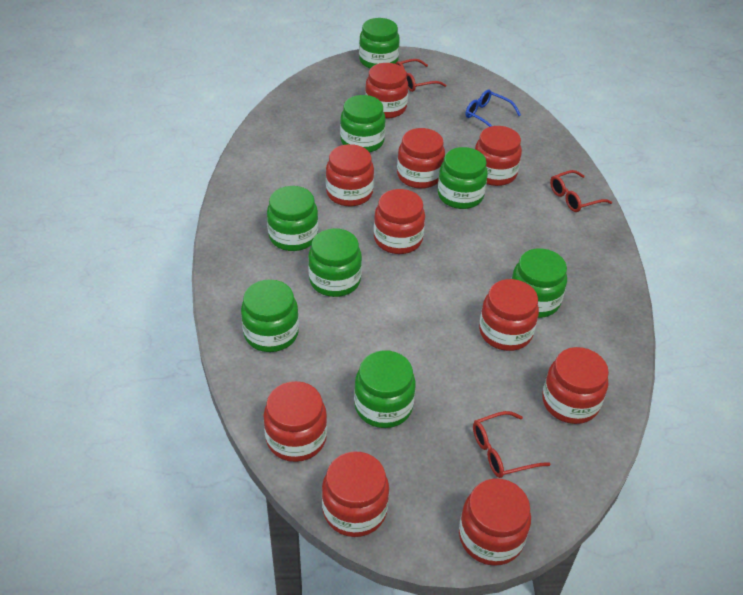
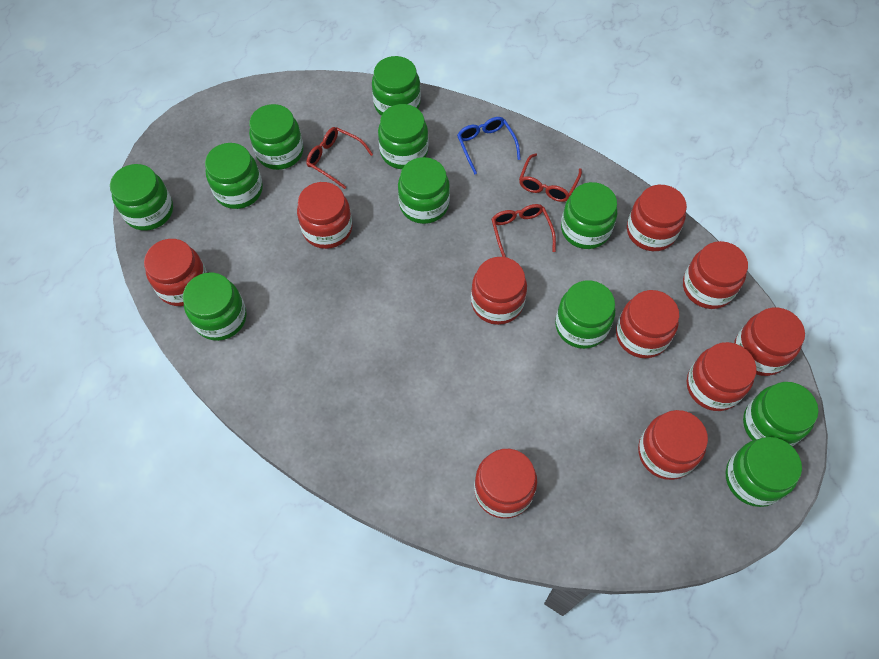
green jar: [241,279,299,352] [267,186,318,251] [308,228,362,297] [340,95,386,153] [354,350,416,428] [359,18,400,69] [438,147,488,209] [511,248,567,318] = 8 -> [110,164,173,231] [183,272,247,341] [205,143,263,209] [249,104,304,170] [372,56,421,116] [378,104,429,169] [398,157,450,224] [555,280,615,349] [561,182,617,249] [726,437,802,507] [743,382,818,446] = 11

